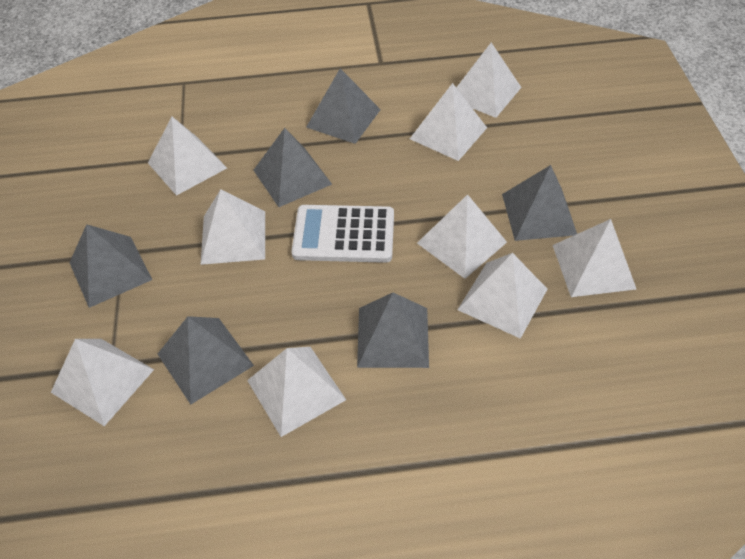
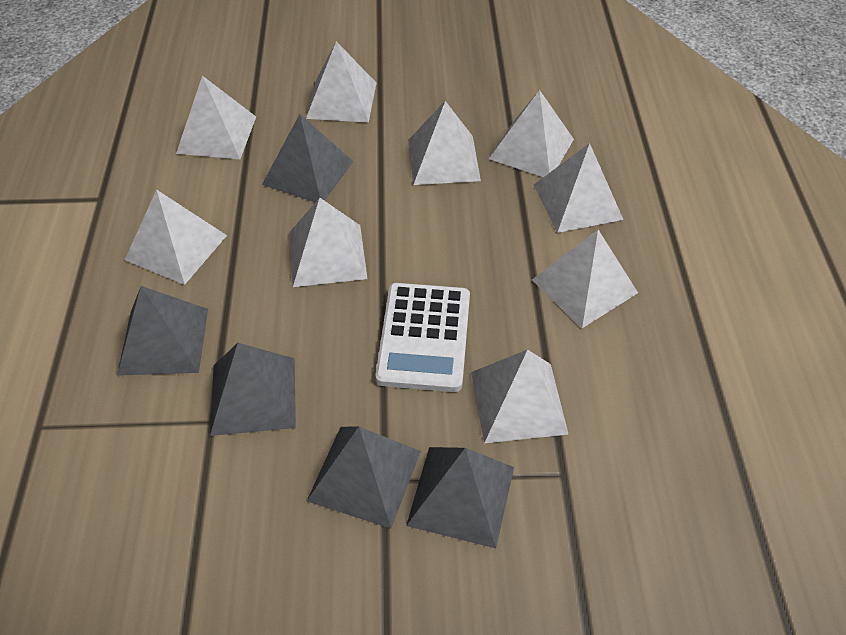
grey pyramid: [69,224,153,308] [158,316,254,405] [253,128,332,207] [306,68,381,144] [357,292,429,368] [502,165,577,241] = 6 -> [117,286,208,376] [210,343,296,436] [262,114,354,202] [307,426,421,529] [406,447,514,548] = 5

